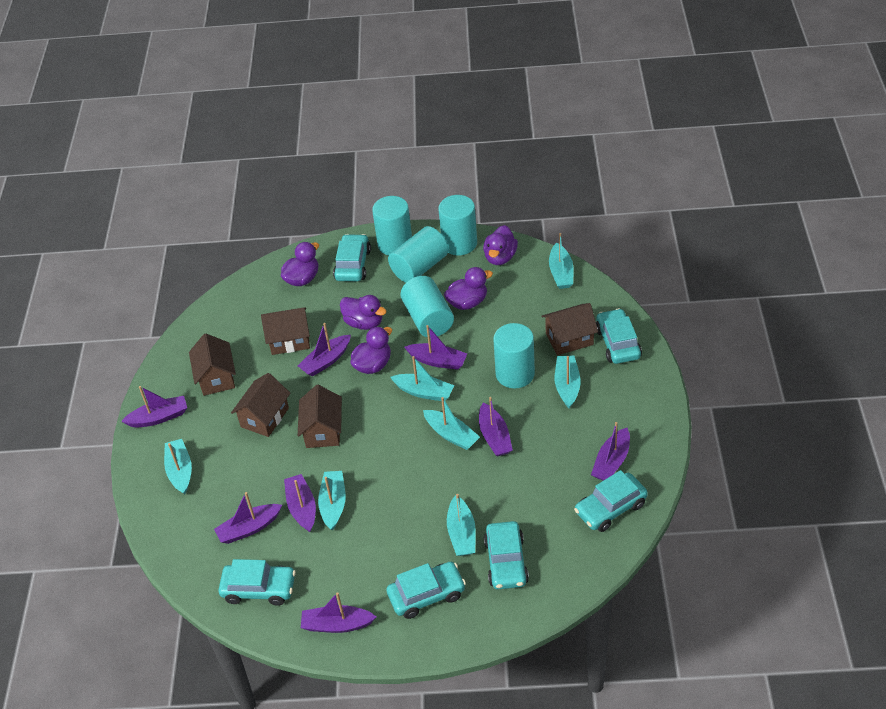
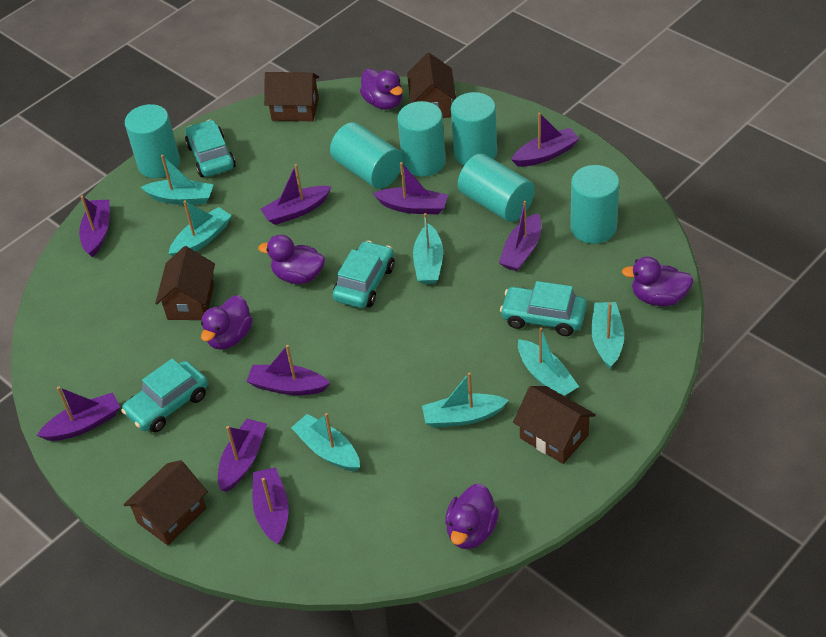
purple boat: [121,386,187,427] [214,492,282,544] [284,474,316,532] [298,323,351,377] [301,592,376,633] [404,325,467,370] [479,397,513,457] [591,422,630,481] = 8 -> [37,387,120,441] [79,195,110,257] [218,419,267,492] [246,345,330,395] [253,467,289,545] [260,164,332,225] [373,162,448,214] [499,201,541,271] [511,113,580,167] = 9
turquoise car: [218,559,296,606] [333,234,371,281] [387,562,466,619] [484,521,529,589] [574,470,648,532] [596,308,642,364] = 6 -> [121,358,208,432] [185,120,236,177] [333,241,395,308] [500,281,587,336] = 4
turquoise cylinder: [372,196,412,256] [388,226,448,283] [400,276,454,337] [438,195,477,255] [493,323,535,389] = 5 -> [125,104,180,178] [330,122,403,189] [397,101,446,177] [451,92,497,165] [458,154,535,222] [570,165,619,244] = 6

